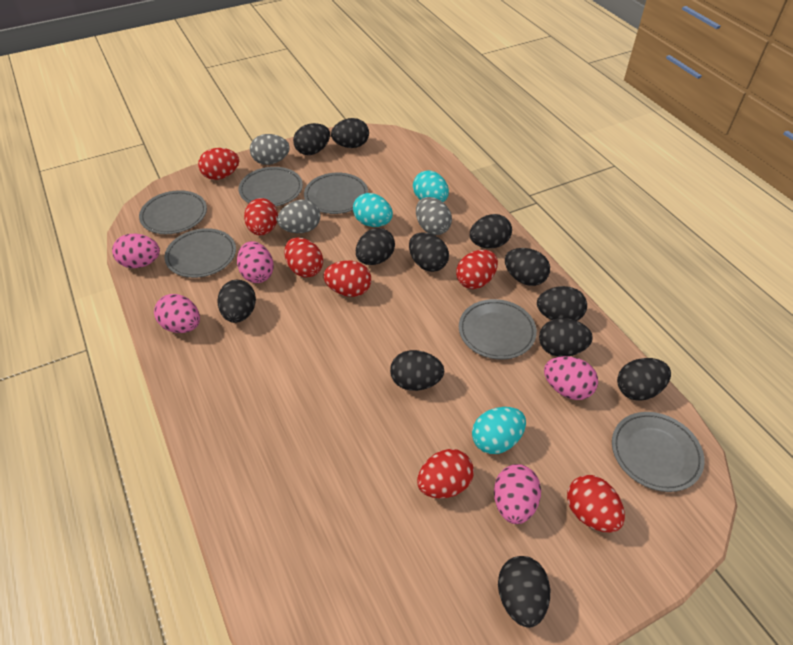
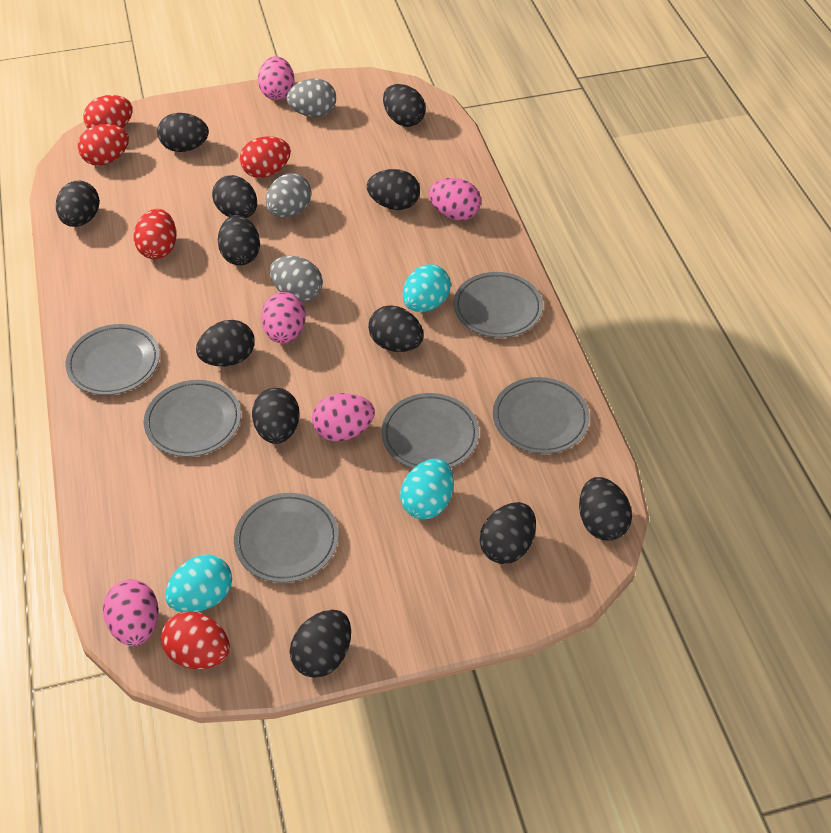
red egg: [198,148,239,180] [244,198,278,236] [284,237,323,278] [323,260,371,297] [417,449,474,498] [456,250,498,289] [567,475,625,533] = 7 -> [78,124,129,166] [83,95,133,129] [134,209,177,259] [161,611,230,669] [240,136,291,178] = 5

